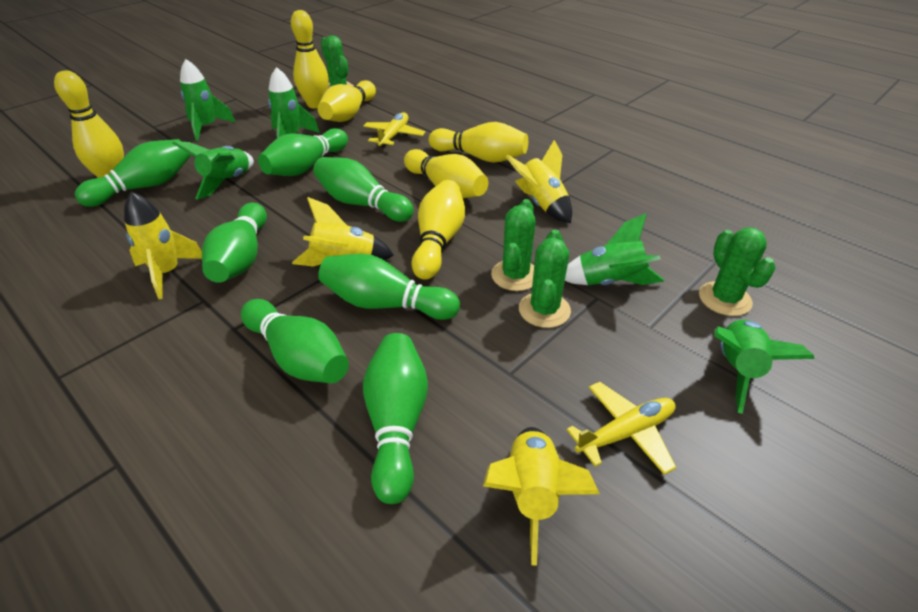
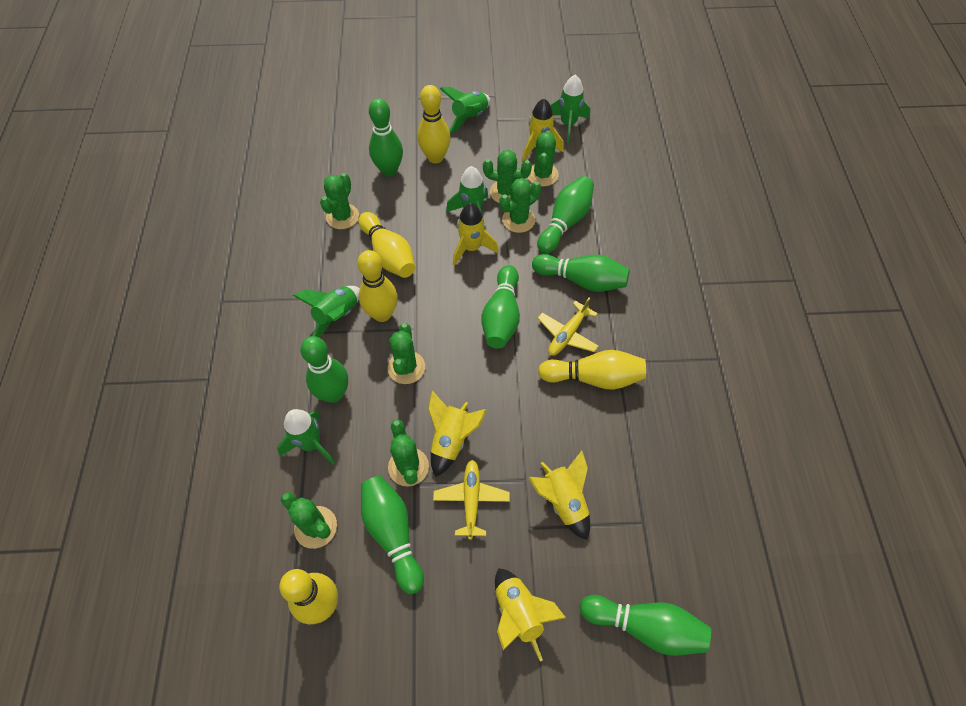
green cactus: [321,35,354,90] [491,199,536,291] [519,230,571,328] [699,227,776,316] = 4 -> [281,492,337,549] [320,173,359,229] [388,323,425,384] [388,420,429,486] [483,150,532,203] [500,178,541,233] [528,131,559,187] = 7
yellow bowling pin: [54,71,124,178] [291,10,329,108] [317,80,376,122] [404,149,488,198] [411,180,465,280] [429,122,528,163] = 6 -> [279,569,338,624] [358,212,415,278] [358,250,398,322] [417,85,451,164] [538,350,646,390] = 5
yellow rocket: [124,192,202,299] [292,197,394,267] [483,427,600,566] [506,140,572,223] = 4 -> [428,391,487,477] [453,203,499,266] [495,568,566,662] [522,99,564,162] [528,451,590,540] = 5

